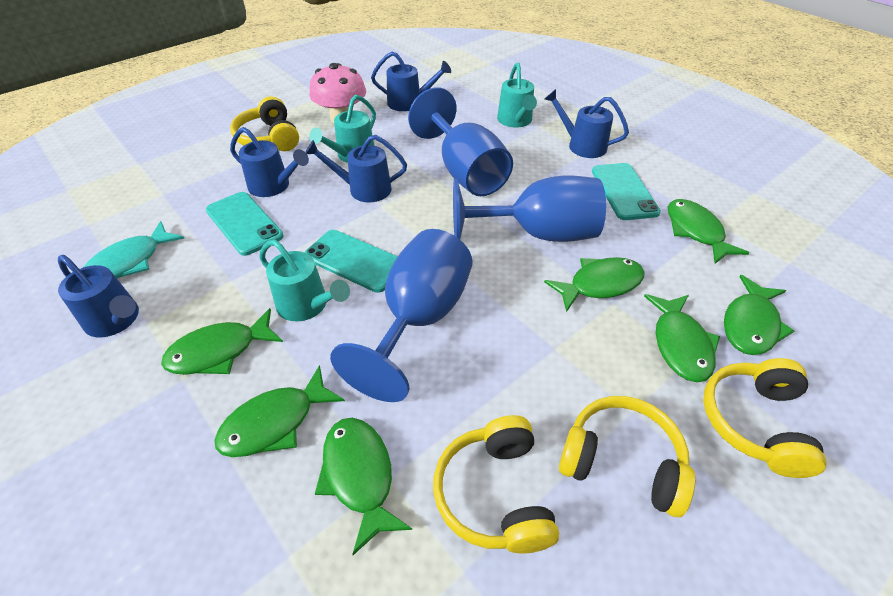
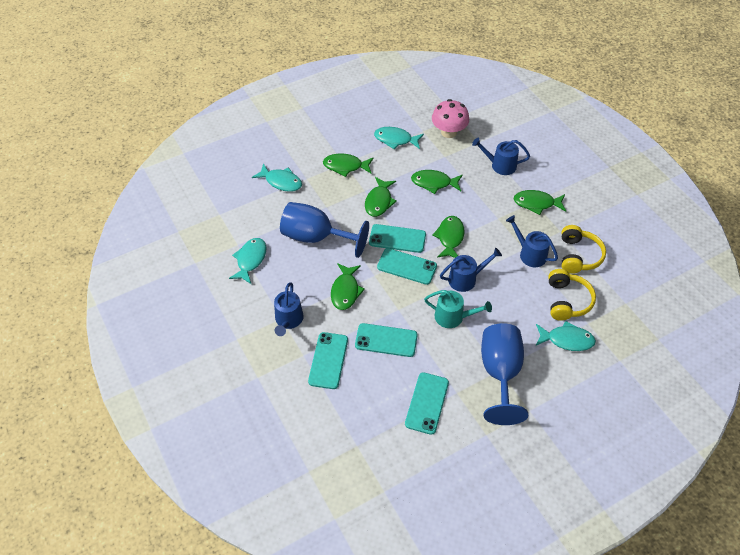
blue goblet: [330,229,473,402] [408,87,513,196] [453,175,606,242] = 3 -> [280,202,369,258] [481,323,528,425] = 2
blue watering can: [58,255,139,338] [230,127,309,197] [305,135,407,203] [371,52,451,111] [545,89,629,158] = 5 -> [274,282,304,336] [440,248,502,292] [472,138,530,175] [506,215,558,267] = 4
green fish: [161,308,283,375] [214,365,345,457] [315,418,412,555] [544,257,645,312] [644,294,720,382] [668,199,749,264] [724,275,794,355] = 7 -> [323,154,374,177] [331,263,365,310] [365,177,397,217] [411,170,462,194] [432,216,464,258] [513,190,566,215] = 6
turquoise fish: [84,221,185,278] = 1 -> [229,238,267,284] [252,163,302,192] [374,127,424,149] [536,321,596,351] = 4
turquoise phone: [206,192,284,256] [305,230,398,293] [592,163,661,220] = 3 -> [308,332,348,389] [355,323,418,357] [369,224,426,253] [377,248,437,285] [405,372,449,435] = 5
turquoise watering can: [259,240,350,322] [309,95,376,163] [497,62,537,128] = 3 -> [424,290,492,328] = 1
yellow headphones: [230,96,299,151] [433,415,559,554] [559,396,695,517] [703,358,827,478] = 4 -> [548,269,596,321] [561,225,606,274] = 2

